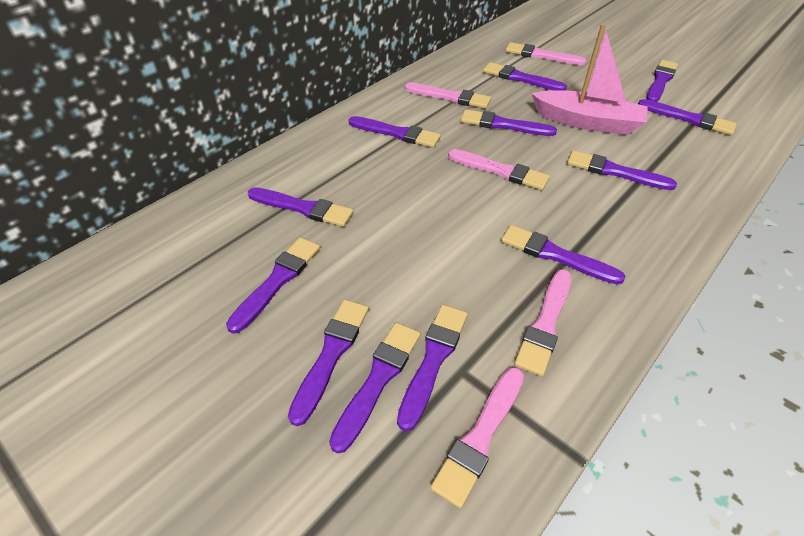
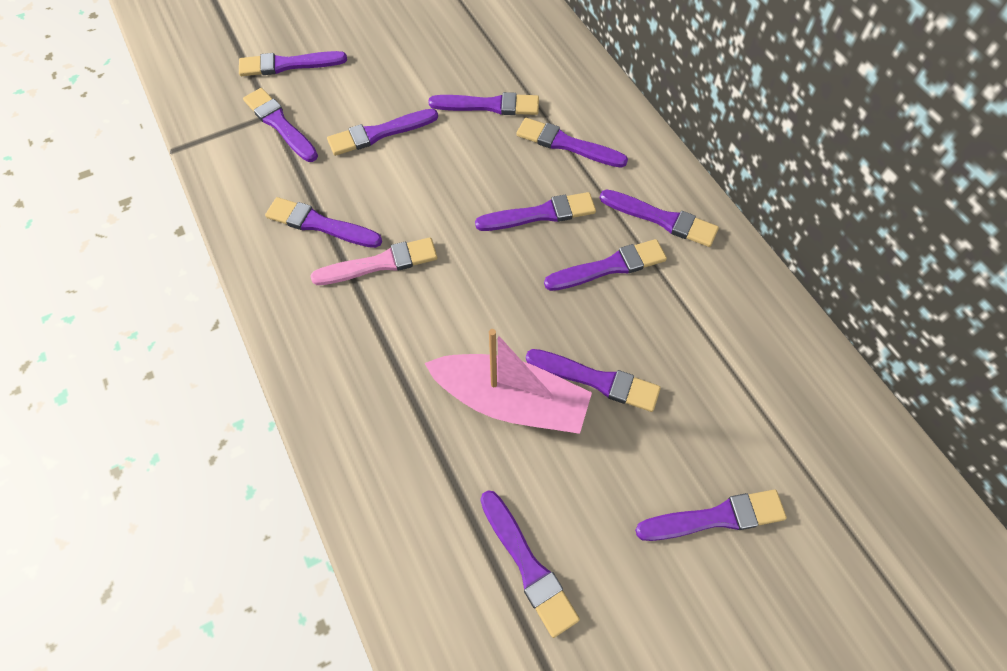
pink brush: [405,82,491,109] [430,367,524,508] [448,149,550,190] [505,42,586,65] [514,269,572,376] = 5 -> [310,237,437,285] = 1

